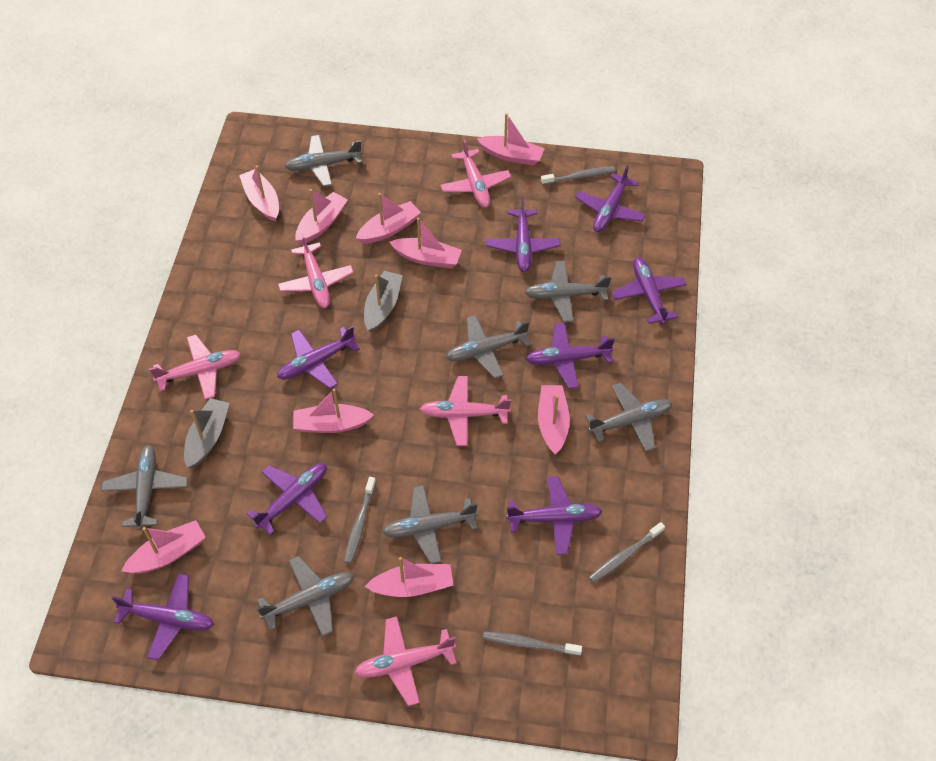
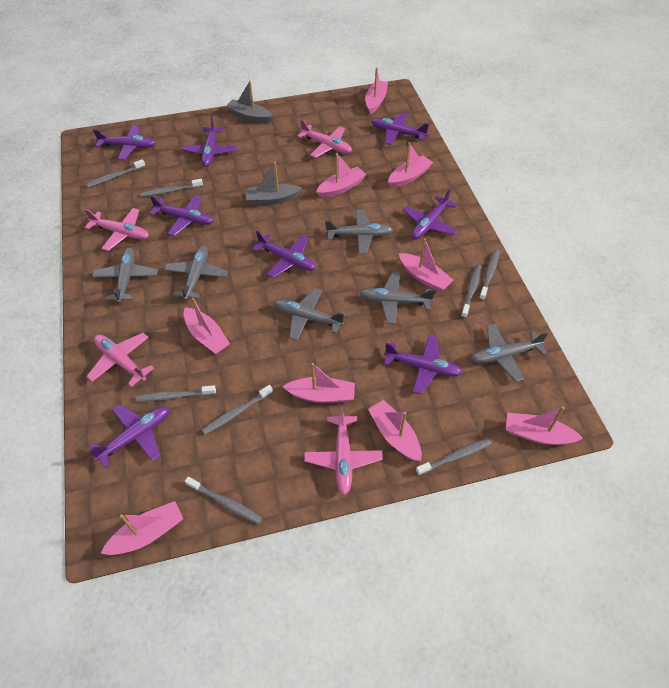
grey plane: [101,445,188,530] [257,556,354,637] [285,135,363,187] [382,485,478,564] [446,315,531,379] [525,261,611,322] [585,383,672,452] = 7 -> [92,247,158,303] [164,245,228,300] [274,288,346,340] [325,210,393,254] [359,272,435,324] [471,324,548,382] = 6
grey toothbrush: [344,477,376,564] [483,632,582,656] [541,166,615,185] [589,522,665,583] = 4 -> [86,159,145,188] [136,385,216,402] [140,179,203,197] [185,477,263,524] [202,385,273,434] [416,438,492,476] [461,265,482,318] [479,249,500,301] = 8
pink plane: [149,335,241,400] [278,234,354,308] [354,616,457,706] [420,376,511,446] [440,139,511,208] = 5 -> [85,208,149,251] [86,333,154,387] [297,119,352,158] [304,406,383,495] = 4

